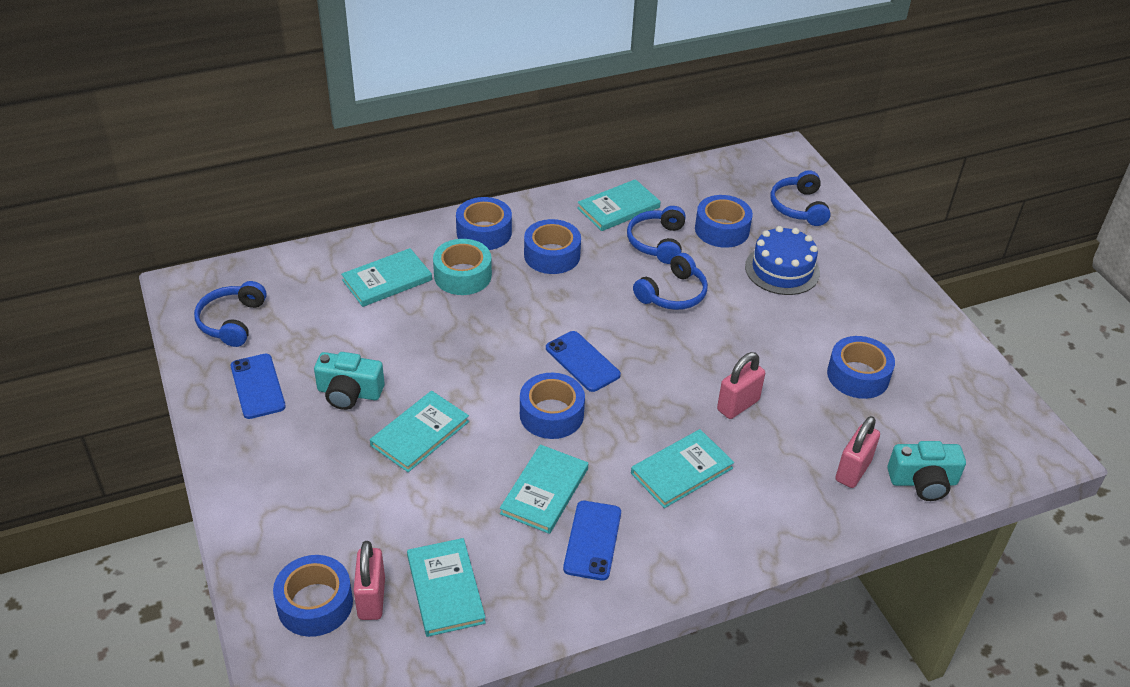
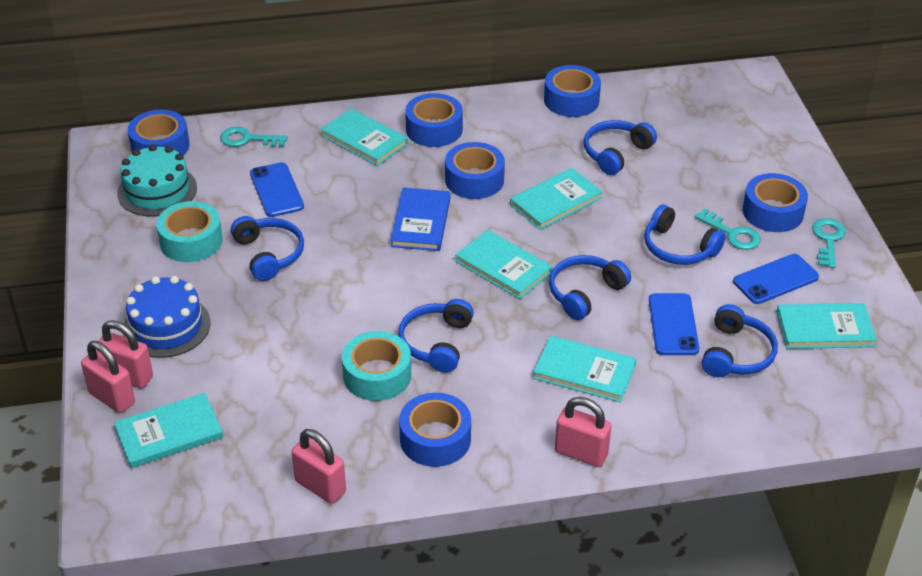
blue book: none = 0 -> [390,188,451,251] = 1
blue headphones: [194,281,267,347] [627,206,686,264] [633,253,708,310] [770,170,831,226] = 4 -> [231,216,304,281] [398,299,474,373] [549,255,631,320] [584,120,657,175] [644,204,725,265] [702,304,778,377] = 6
pink padlock: [353,541,385,620] [717,352,765,419] [835,416,880,488] = 3 -> [81,341,135,413] [97,320,153,388] [292,429,346,504] [555,397,612,467] = 4
turquoise cake: none = 0 -> [117,144,197,217] = 1
turquoise camera: [314,352,385,410] [887,441,966,501] = 2 -> none = 0
turquoise key: none = 0 -> [220,127,288,147] [695,209,761,250] [812,218,846,268] = 3
turquoise tape: [433,239,492,295] = 1 -> [156,201,222,262] [342,331,411,401] = 2

